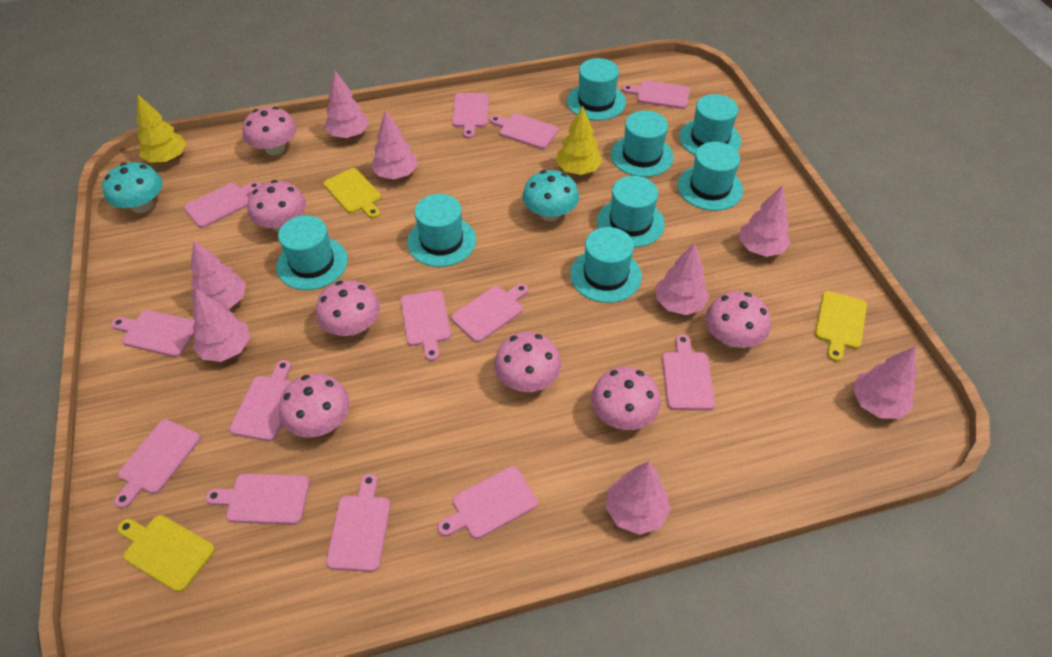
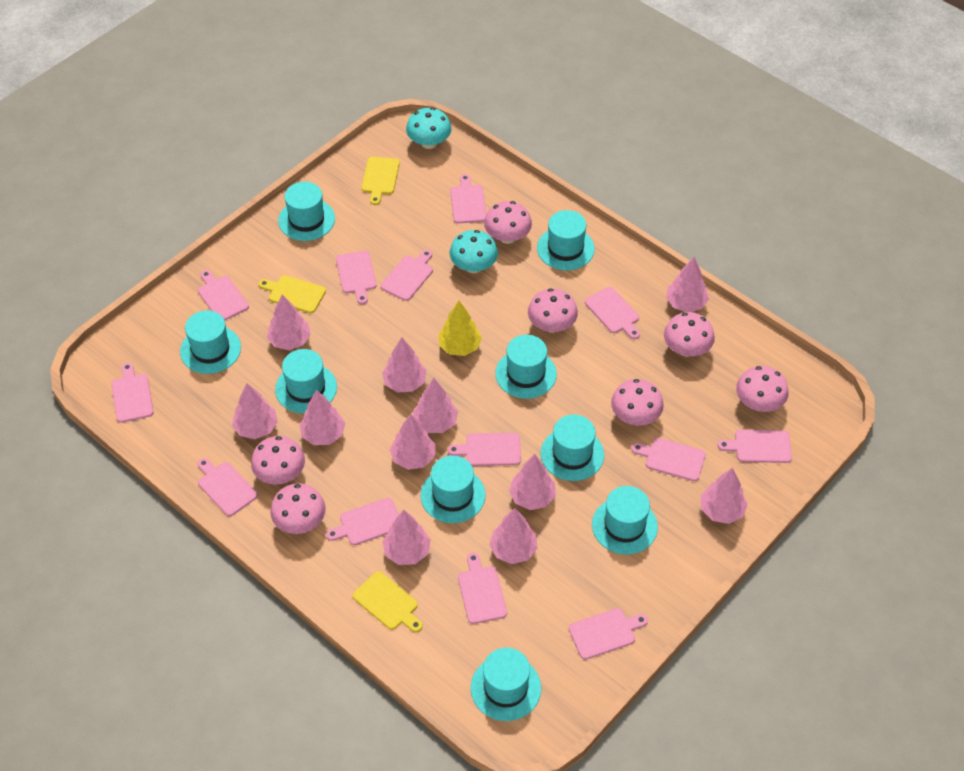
pink tree: [191,241,246,310] [192,289,250,362] [324,71,369,138] [371,110,418,180] [605,461,671,535] [656,243,709,315] [739,185,790,257] [853,346,916,419] = 8 -> [232,383,278,439] [267,294,311,350] [299,390,345,445] [382,337,426,393] [382,510,431,565] [390,414,436,470] [413,378,458,433] [489,508,538,564] [509,454,556,510] [666,257,709,312] [700,467,748,524] = 11
turquoise hat: [276,215,348,290] [407,194,476,267] [567,58,626,120] [570,227,642,303] [597,176,665,247] [611,111,674,177] [678,142,743,211] [679,94,741,155] = 8 -> [180,311,241,374] [275,349,337,413] [278,182,335,241] [421,456,486,523] [471,648,541,721] [495,335,557,399] [537,210,595,270] [541,414,604,481] [592,486,658,555] = 9
yellow tree: [137,94,186,163] [556,106,603,175] = 2 -> [439,301,482,356] = 1

